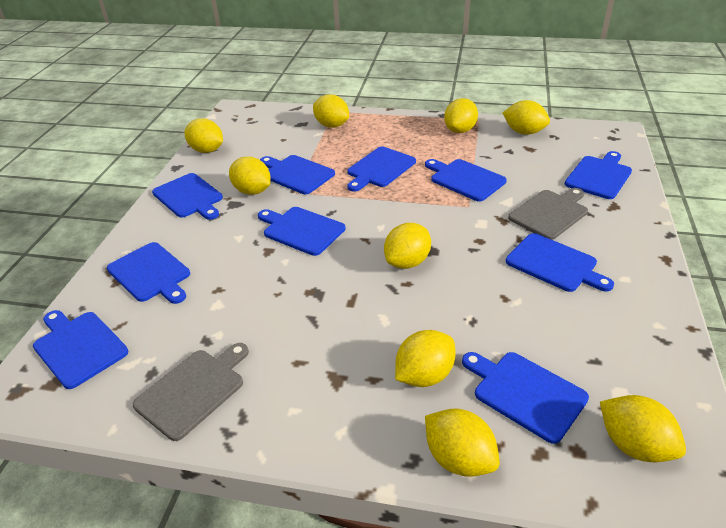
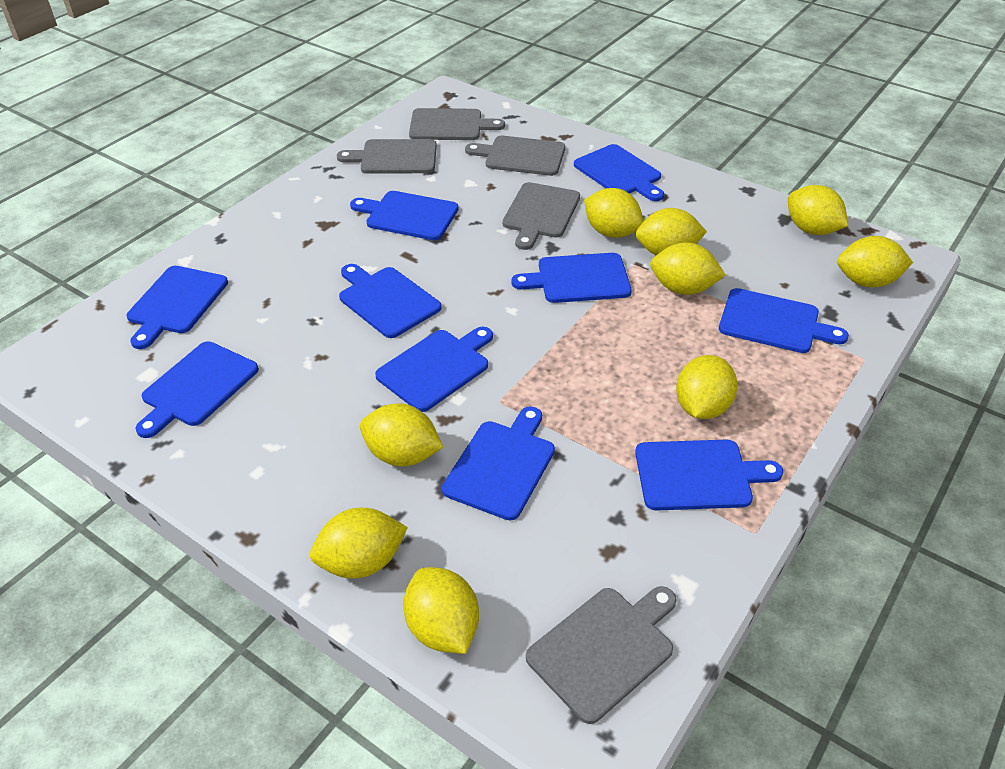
grey cutting board: [133,343,249,441] [508,188,588,240] = 2 -> [337,139,437,174] [409,108,505,140] [465,136,565,176] [503,182,580,250] [526,586,676,724] = 5

